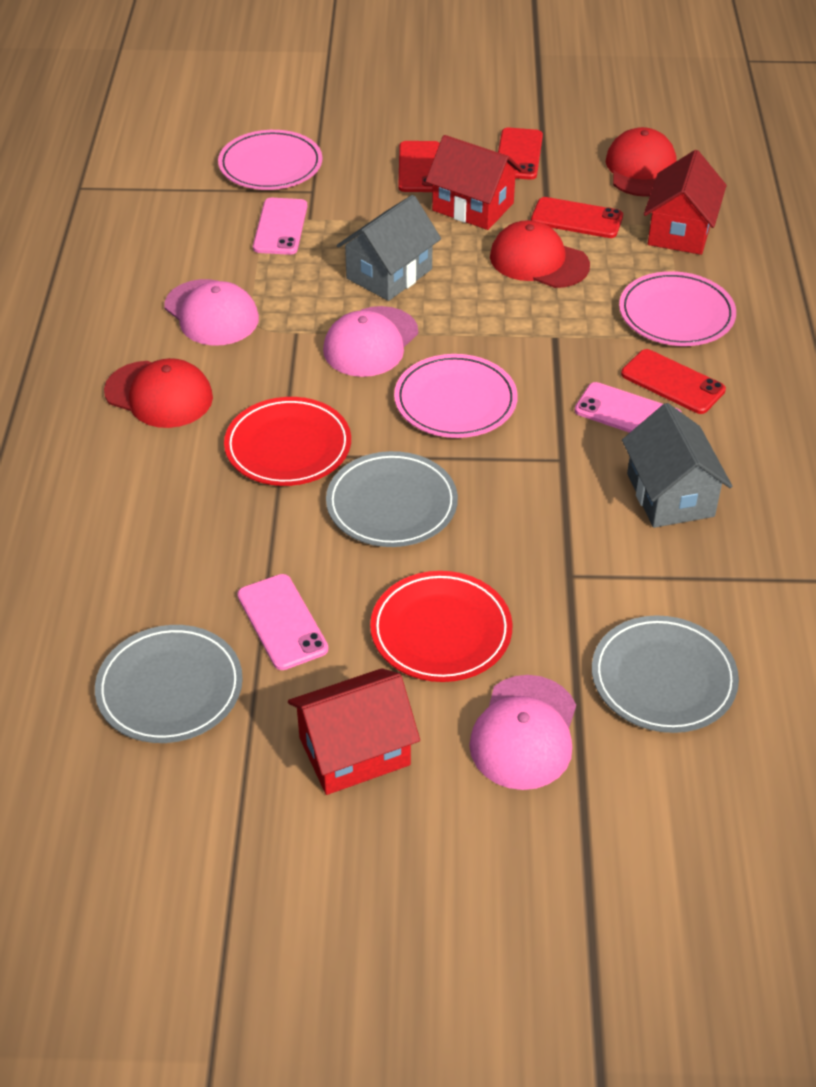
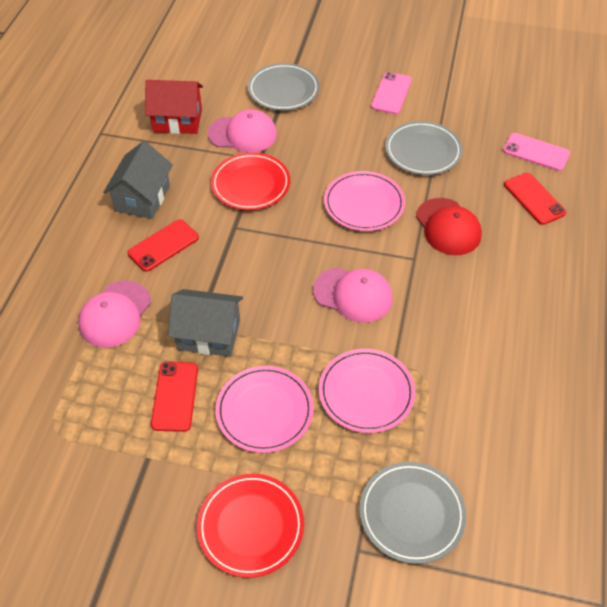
pink phone: [237,574,328,670] [253,198,307,255] [575,382,682,433] = 3 -> [371,72,412,114] [503,133,570,171] = 2
red cap: [104,358,213,428] [490,220,590,288] [606,127,676,197] = 3 -> [416,198,482,255] = 1
red house: [288,668,420,795] [425,135,523,230] [644,150,727,255] = 3 -> [145,80,203,134] = 1
red phone: [399,141,440,192] [498,128,543,180] [531,197,623,238] [621,349,726,414] = 4 -> [128,219,199,272] [151,362,198,432] [504,173,566,225] = 3

